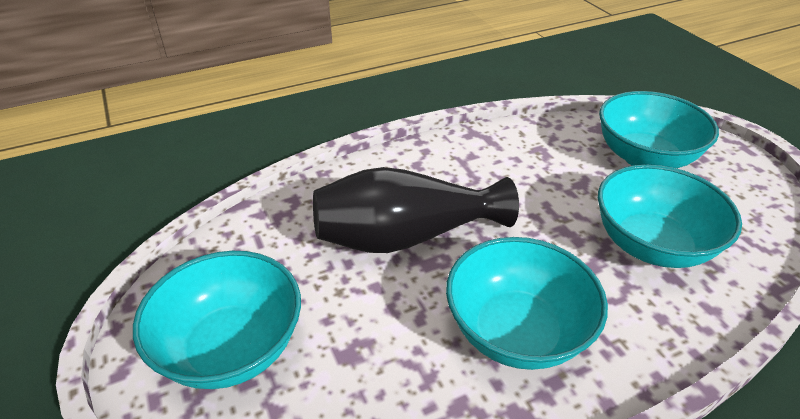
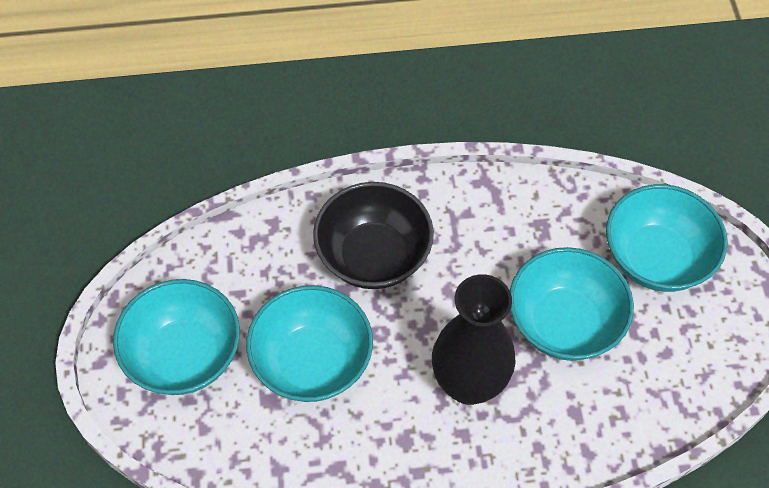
black bowl: none = 0 -> [313,182,434,289] = 1

